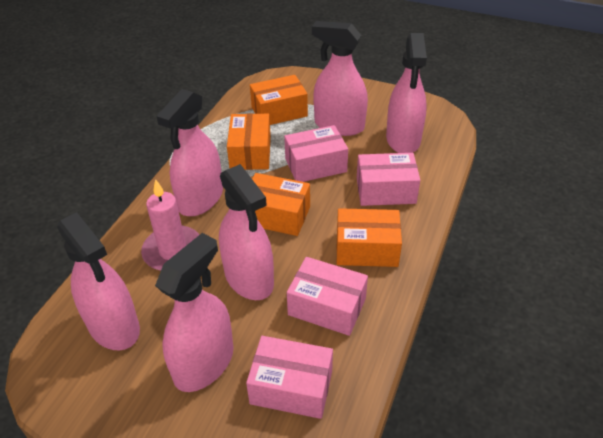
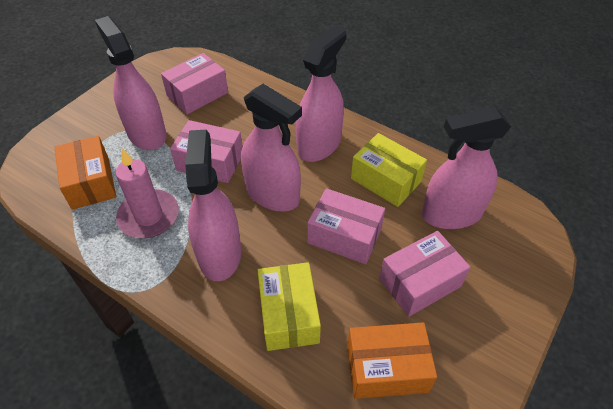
orange box: [227,113,271,170] [250,75,308,125] [252,173,310,236] [337,208,402,267] = 4 -> [55,136,116,210] [347,322,437,399] = 2
pink spray bottle: [57,212,140,350] [155,233,234,392] [156,89,223,216] [219,164,274,300] [312,21,368,136] [386,33,427,153] = 6 -> [95,16,166,150] [185,130,241,281] [241,84,302,212] [296,26,346,162] [422,107,511,229] = 5
yellow box: none = 0 -> [257,262,321,351] [351,133,427,207] = 2

